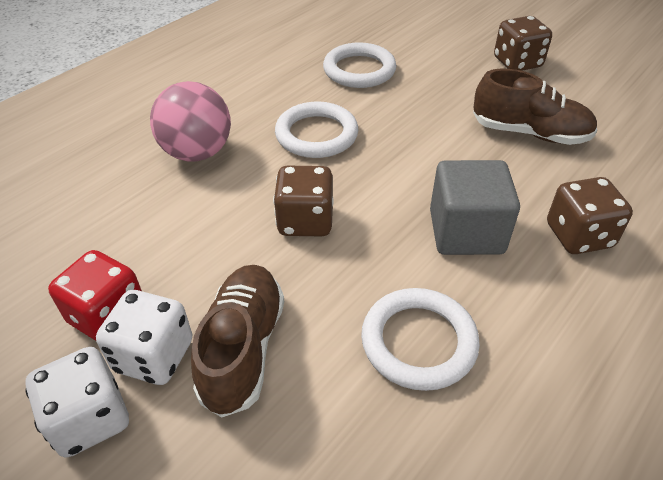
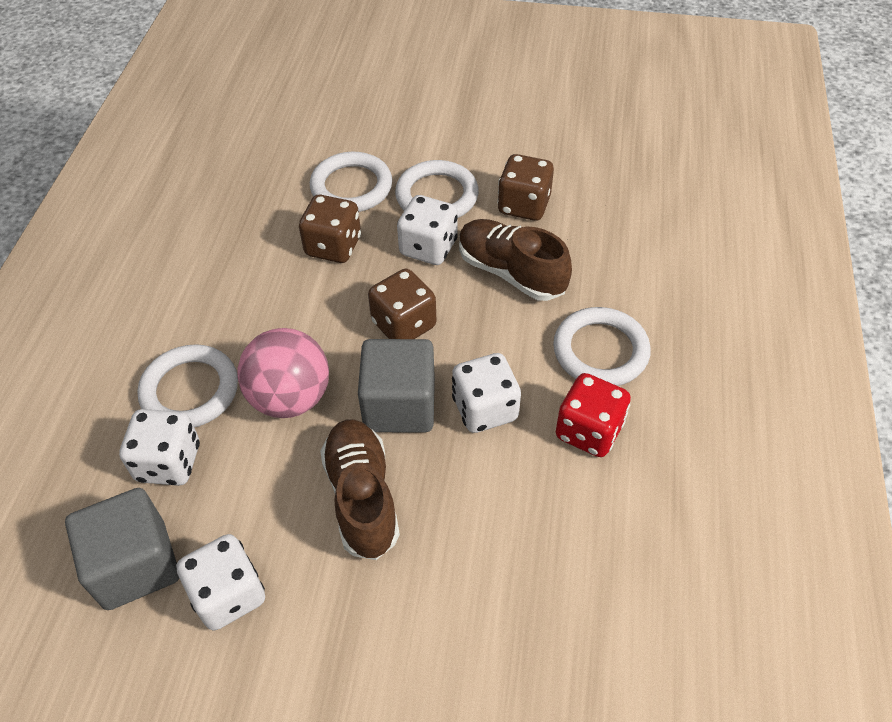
grey cube: [430,160,520,255] = 1 -> [65,488,179,610] [358,339,435,432] = 2
white dice: [25,347,129,458] [96,290,193,385] = 2 -> [119,409,200,486] [176,534,265,630] [397,195,458,265] [452,353,521,433] = 4
white ring: [275,101,359,158] [323,42,396,88] [361,288,480,391] = 3 -> [137,344,238,427] [310,152,392,212] [395,160,479,218] [553,307,651,386] = 4

